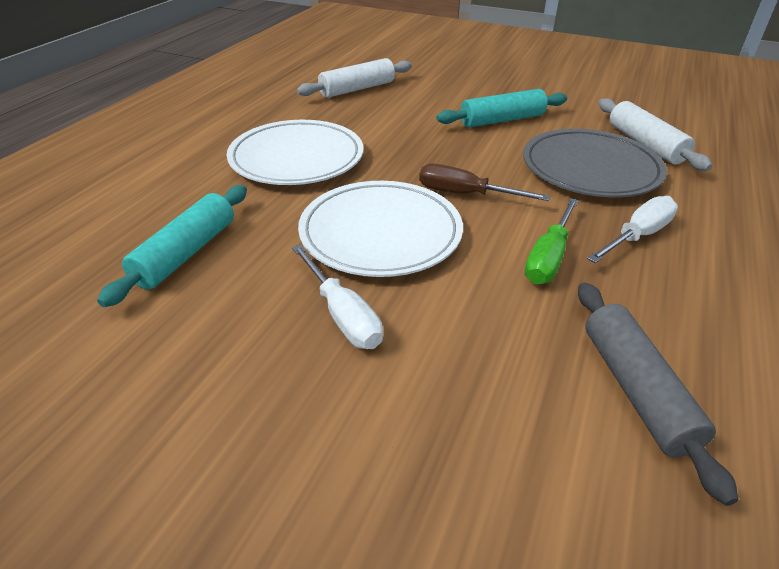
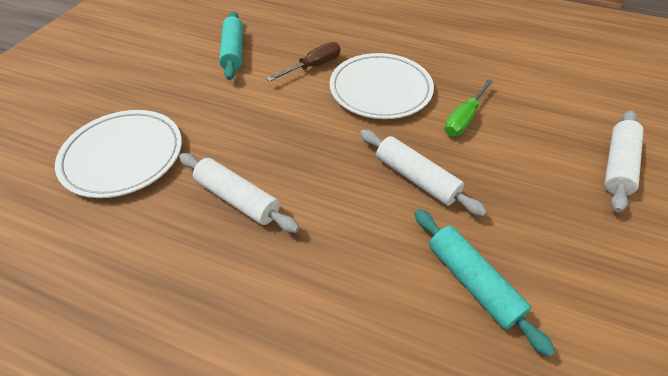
grey plate: [523,129,667,198] = 1 -> none = 0
grey rolling pin: [578,282,738,506] = 1 -> none = 0
white rolling pin: [297,58,412,98] [599,98,712,171] = 2 -> [179,153,300,233] [360,130,487,217] [604,110,644,213] = 3
white screwdriver: [292,244,383,349] [587,196,678,263] = 2 -> none = 0

